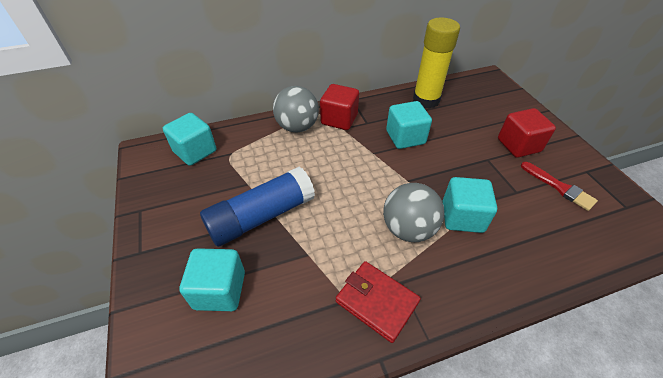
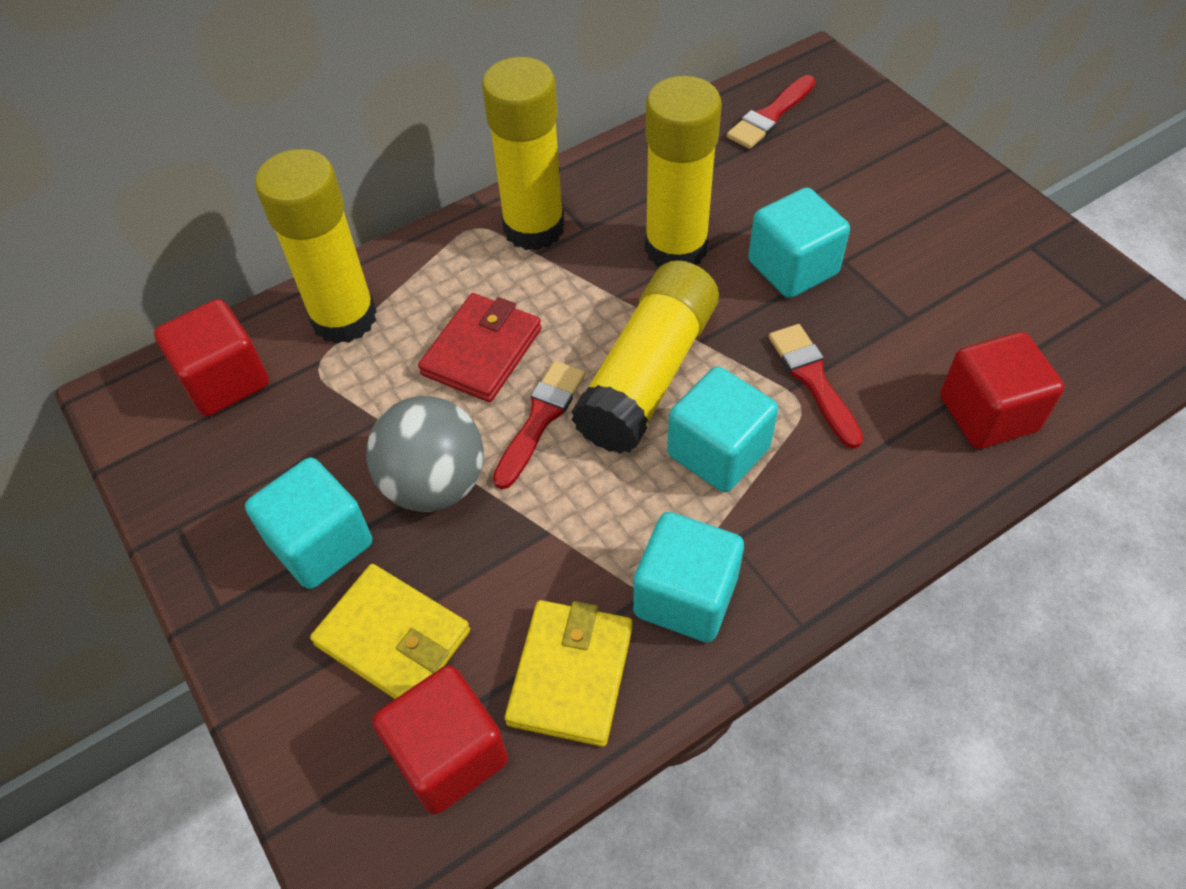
blue glue stick: [200,167,315,247] = 1 -> none = 0
grey ball: [273,86,319,133] [383,183,444,242] = 2 -> [366,396,484,512] = 1
red brush: [521,162,598,211] = 1 -> [493,361,585,489] [727,75,815,149] [769,324,863,449] = 3
red cube: [320,84,359,130] [498,108,556,158] = 2 -> [154,299,269,416] [373,665,508,814] [940,332,1064,449] = 3
yellow glue stick: [413,18,460,109] = 1 -> [255,149,377,344] [482,57,565,250] [571,260,719,454] [645,76,722,267] = 4
yellow wallet: none = 0 -> [310,564,470,699] [505,600,632,747] = 2

